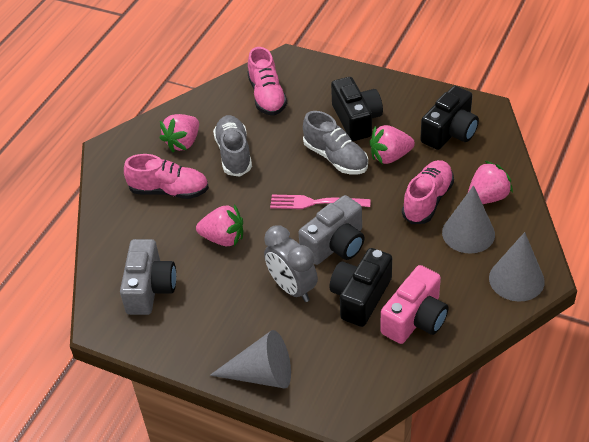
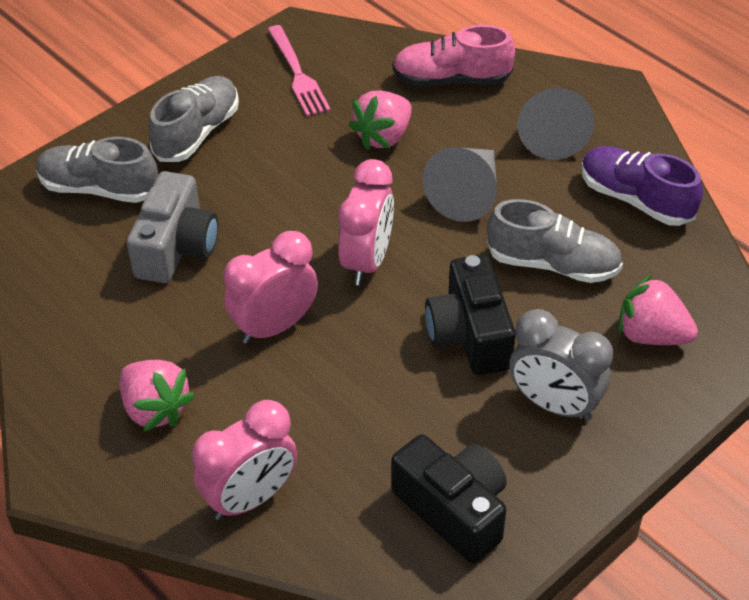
black camera: [330,248,392,327] [331,77,383,141] [420,86,479,150] = 3 -> [391,434,507,564] [425,254,516,375] = 2
grey camera: [120,239,176,315] [298,195,365,265] = 2 -> [127,171,218,283] = 1
grey cone: [210,330,291,389] [442,185,495,254] [489,232,545,302] = 3 -> [422,147,497,222] [518,88,594,160] = 2
grey shoe: [213,115,252,177] [303,111,368,174] = 2 -> [36,137,158,203] [149,76,239,162] [487,199,623,283] = 3
pink camera: [380,265,448,344] = 1 -> none = 0
pink clock: none = 0 -> [192,400,297,520] [224,231,318,344] [338,159,394,285] = 3
pink shoe: [124,154,209,199] [247,47,287,115] [402,160,454,224] = 3 -> [392,25,515,86] = 1
pink strawberry: [160,114,199,152] [196,204,243,246] [370,125,415,164] [468,161,513,204] = 4 -> [120,360,195,431] [349,91,412,150] [618,275,698,345] = 3
purple shoe: none = 0 -> [581,146,703,226] = 1

